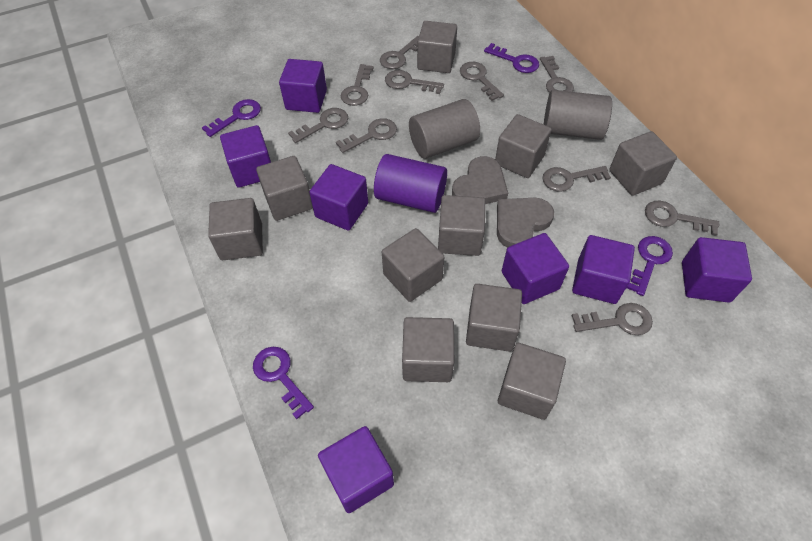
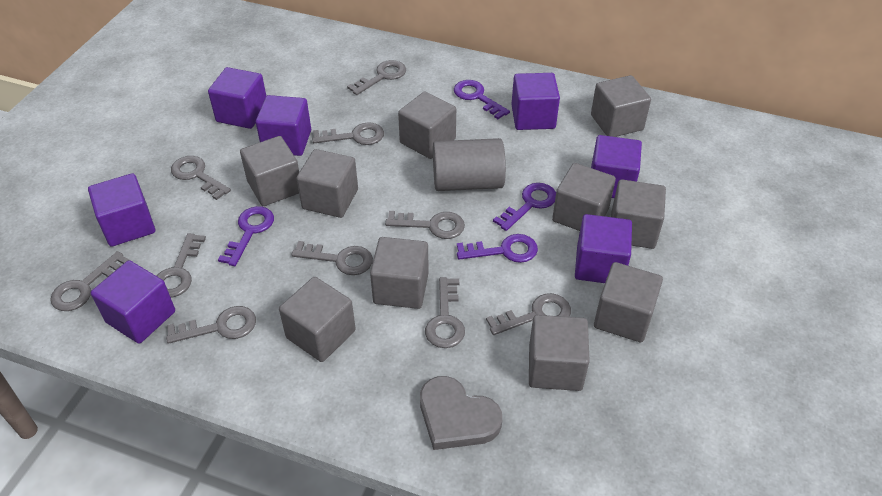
grey cylinder: [409,99,480,159] [544,90,612,140] = 2 -> [433,138,506,191] = 1
grey heart: [452,156,508,204] [497,198,554,248] = 2 -> [420,376,502,450] = 1
purple cylinder: [374,154,447,213] = 1 -> none = 0

